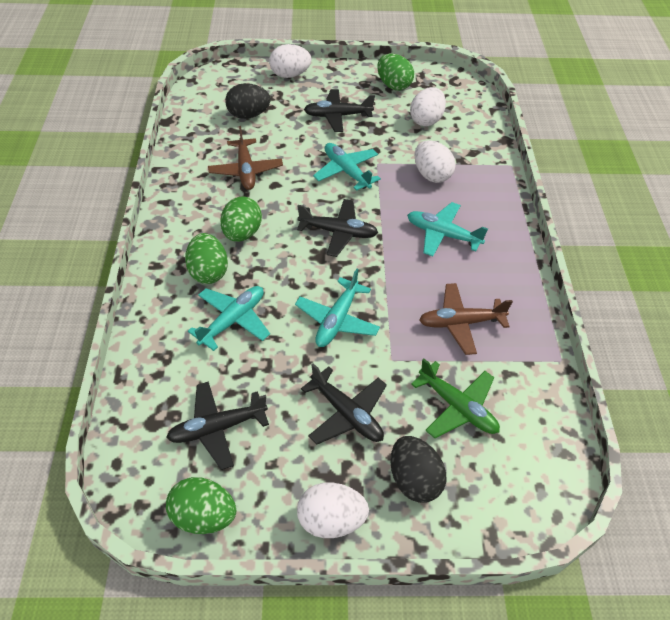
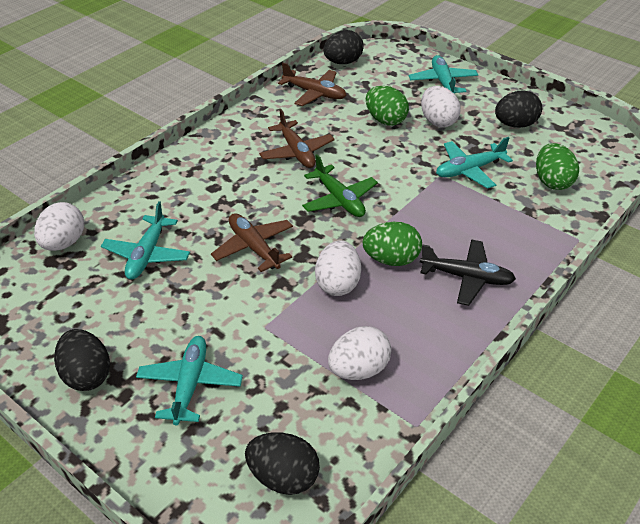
black egg: [225,83,271,119] [390,436,446,503] = 2 -> [54,329,110,391] [245,432,320,495] [323,30,364,64] [495,90,542,128] = 4
black plane: [166,381,269,470] [297,199,378,257] [301,363,387,444] [304,89,375,132] = 4 -> [420,239,516,306] = 1
brown plane: [208,126,283,190] [419,283,513,355] = 2 -> [211,213,293,272] [259,109,335,168] [278,62,346,106] = 3
green egg: [166,477,236,534] [185,233,228,284] [221,196,262,242] [377,54,414,91] = 4 -> [363,222,422,266] [366,86,409,125] [536,143,579,190] = 3

